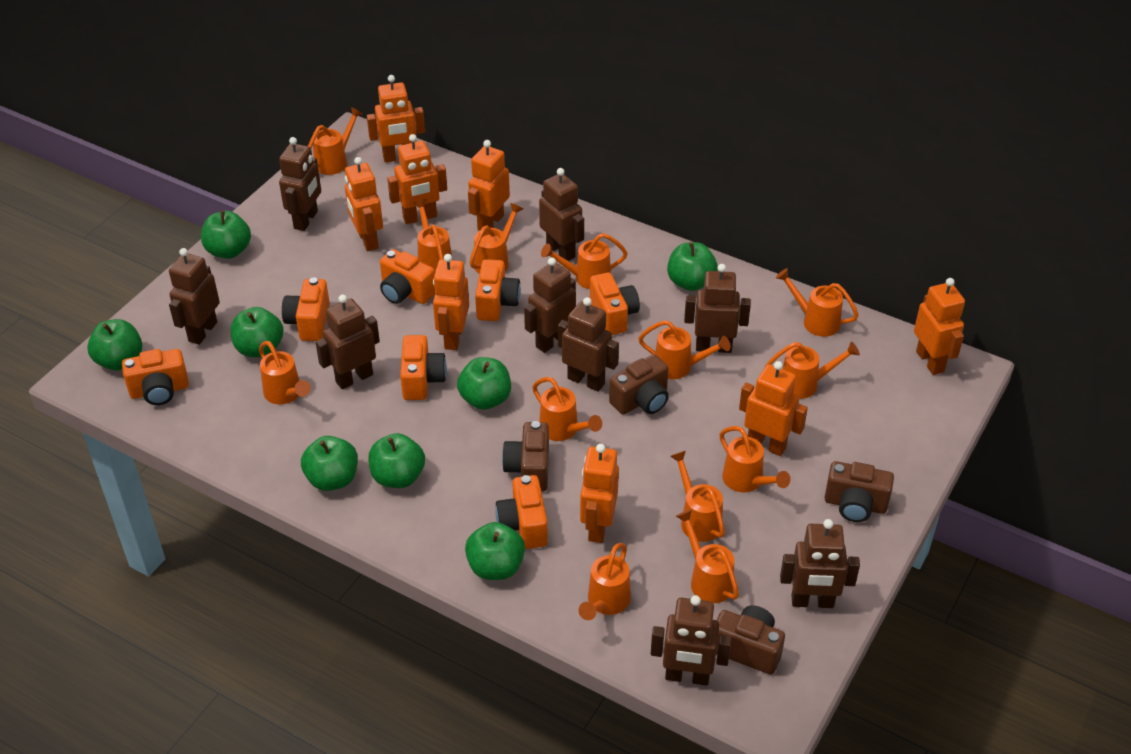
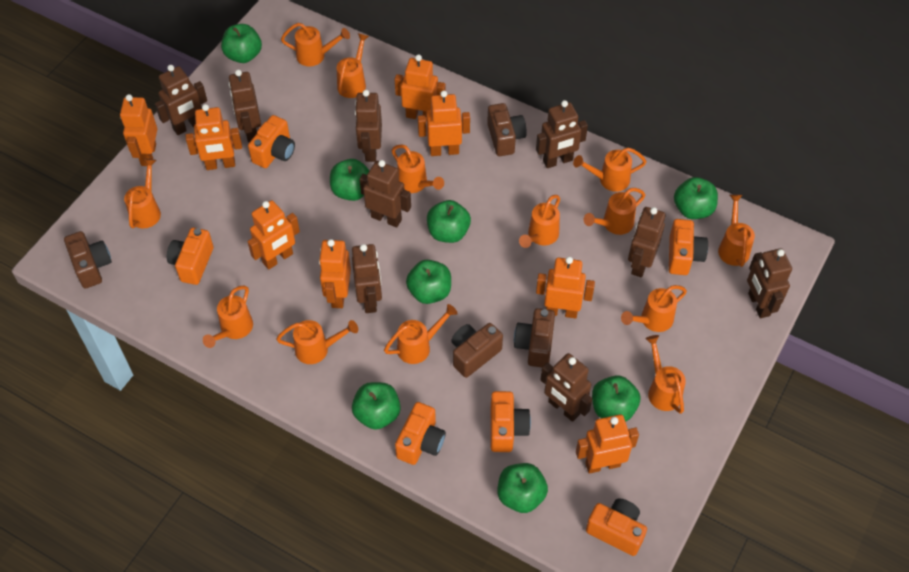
orange camera: [122,349,189,405] [282,277,330,341] [380,249,435,304] [400,335,447,400] [475,259,521,321] [495,475,548,549] [590,273,640,335] = 7 -> [167,228,214,285] [248,115,295,168] [395,402,446,465] [491,391,531,452] [586,498,647,556] [669,219,708,275] = 6

